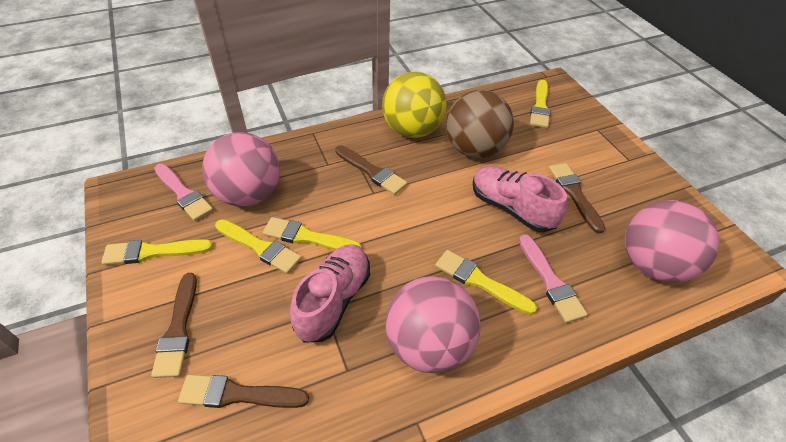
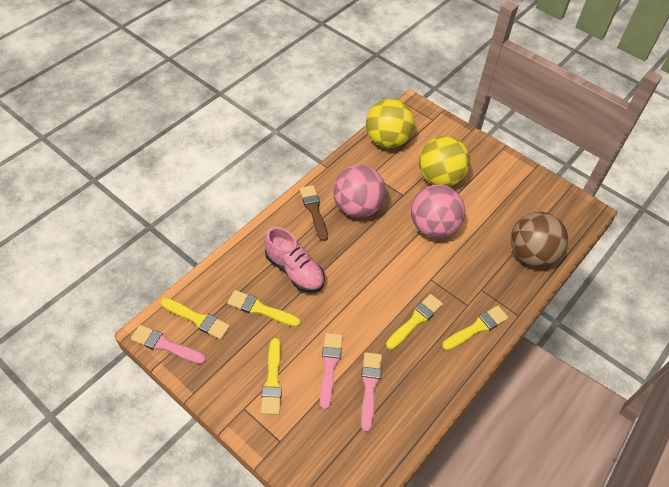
brown brush: [151,273,197,378] [178,375,309,408] [335,145,407,195] [549,163,605,233] = 4 -> [300,185,328,241] = 1
pink ball: [202,132,280,207] [385,276,481,373] [625,200,719,283] = 3 -> [333,165,386,218] [411,185,465,238] = 2
pink brush: [154,164,213,221] [519,234,588,323] = 2 -> [131,325,206,364] [320,333,343,410] [361,352,382,432] = 3
pink shoe: [290,244,370,343] [473,166,567,232] = 2 -> [264,227,325,293] = 1
yellow ball: [382,72,447,138] = 1 -> [366,99,415,148] [419,136,470,187] = 2

